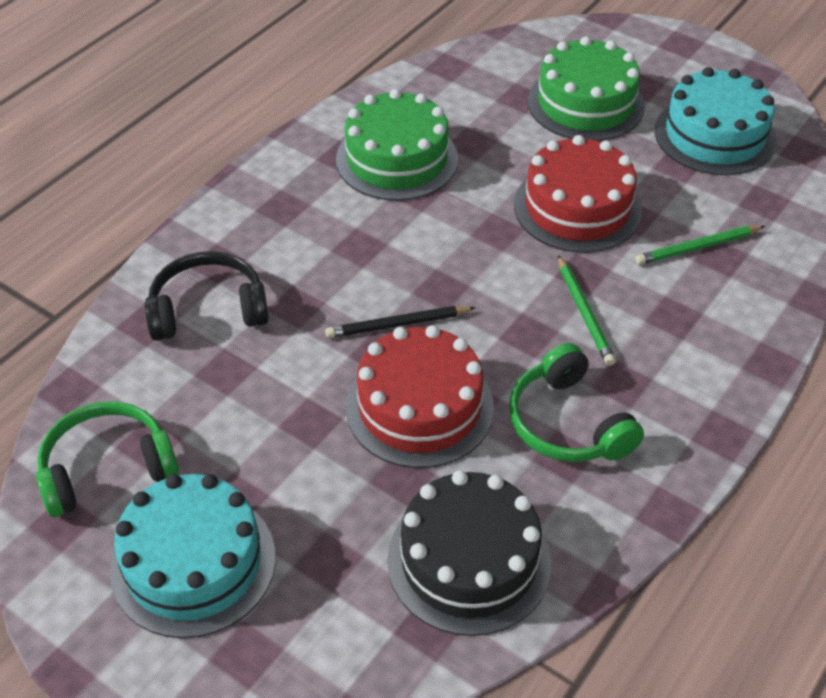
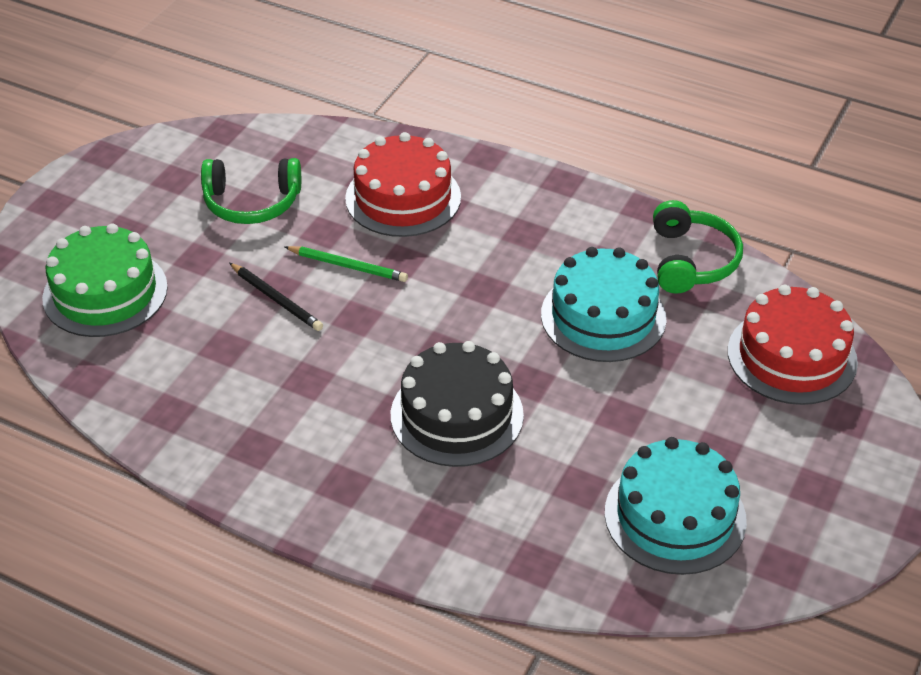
black headphones: [145,251,269,341] = 1 -> none = 0
green cake: [336,89,458,201] [528,36,645,141] = 2 -> [42,223,168,337] = 1
green pencil: [558,255,616,366] [635,225,765,265] = 2 -> [285,246,408,282] = 1

